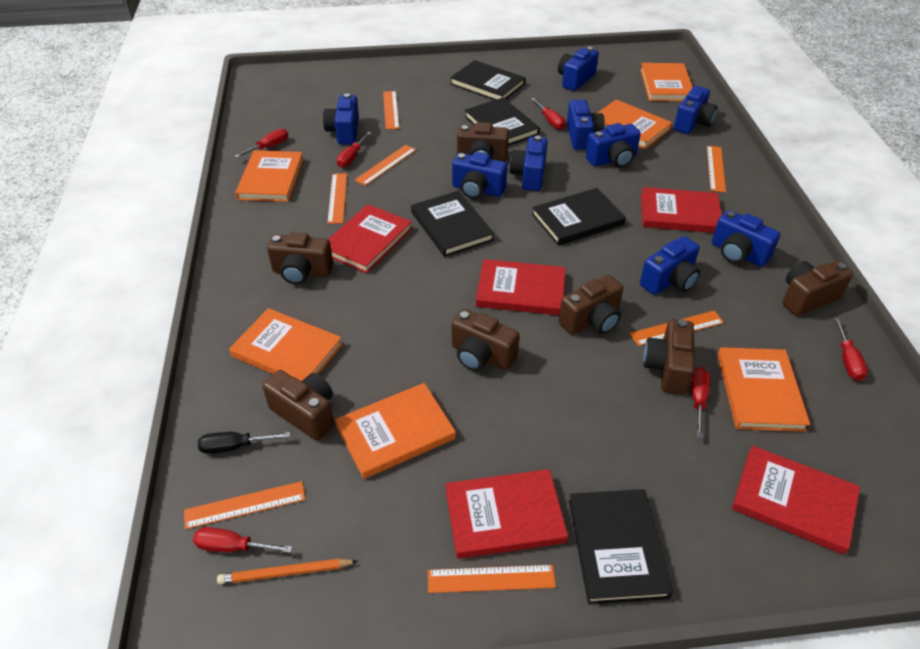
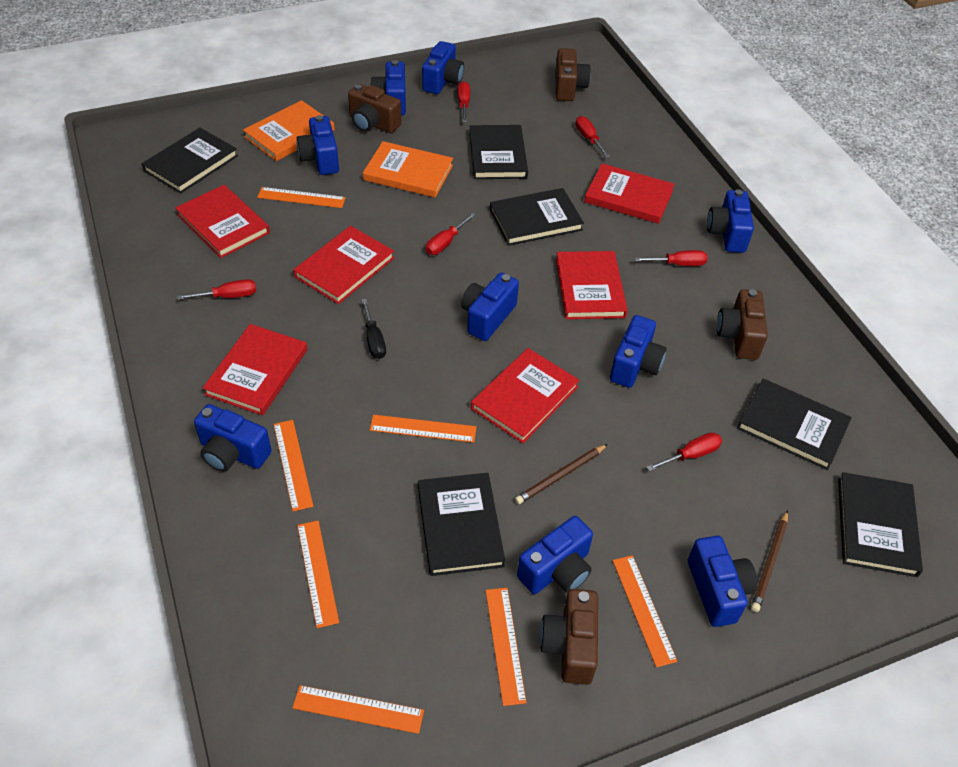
black book: [411,191,494,257] [450,60,525,100] [465,98,540,145] [532,188,626,246] [569,489,673,605] = 5 -> [142,128,238,194] [418,473,505,576] [469,125,528,179] [490,188,584,246] [737,379,852,470] [838,472,923,577] = 6
brown camera: [262,370,334,441] [267,232,333,284] [451,309,519,371] [457,122,509,162] [559,275,623,335] [643,319,695,395] [782,261,853,316] = 7 -> [348,84,401,133] [540,589,598,685] [555,48,591,101] [716,289,768,360] = 4
brown pencil: none = 0 -> [515,444,608,504] [751,510,788,612] = 2
orange book: [229,308,343,381] [235,150,304,202] [335,383,456,479] [597,99,672,149] [640,63,693,101] [718,347,810,432] = 6 -> [243,100,335,161] [363,141,453,197] = 2
orange pencil: [217,559,358,584] = 1 -> none = 0
red book: [328,204,412,273] [446,469,568,559] [476,259,566,315] [641,187,722,233] [732,446,860,555] = 5 -> [175,185,270,258] [203,324,308,415] [293,226,394,304] [471,348,580,443] [556,251,628,319] [584,163,675,224] = 6

